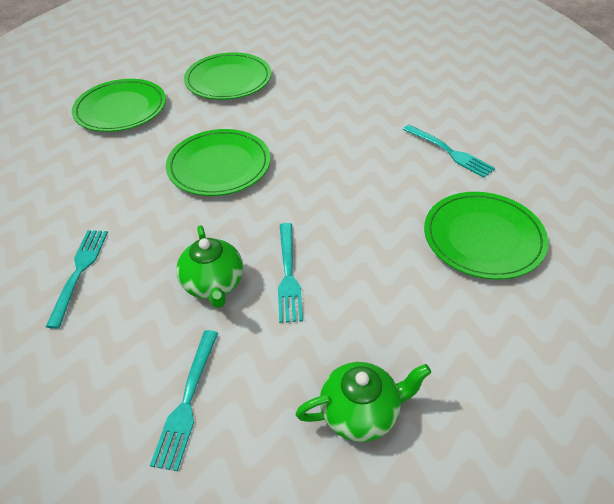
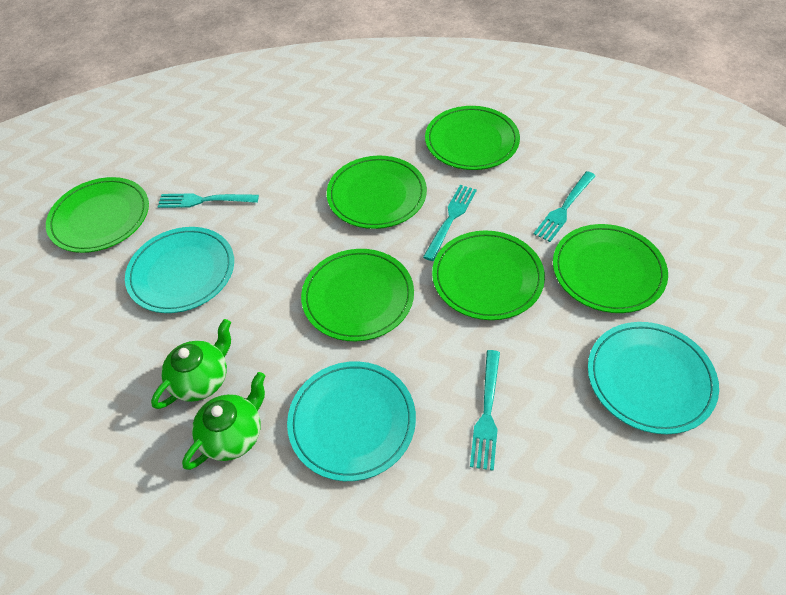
green plate: [72,79,166,132] [166,129,270,196] [184,52,271,100] [424,192,548,280] = 4 -> [46,177,149,253] [301,249,414,341] [327,155,427,229] [425,106,520,170] [432,230,545,320] [553,224,668,313] = 6
turquoise plate: none = 0 -> [125,227,234,313] [287,361,416,481] [588,322,719,434] = 3

